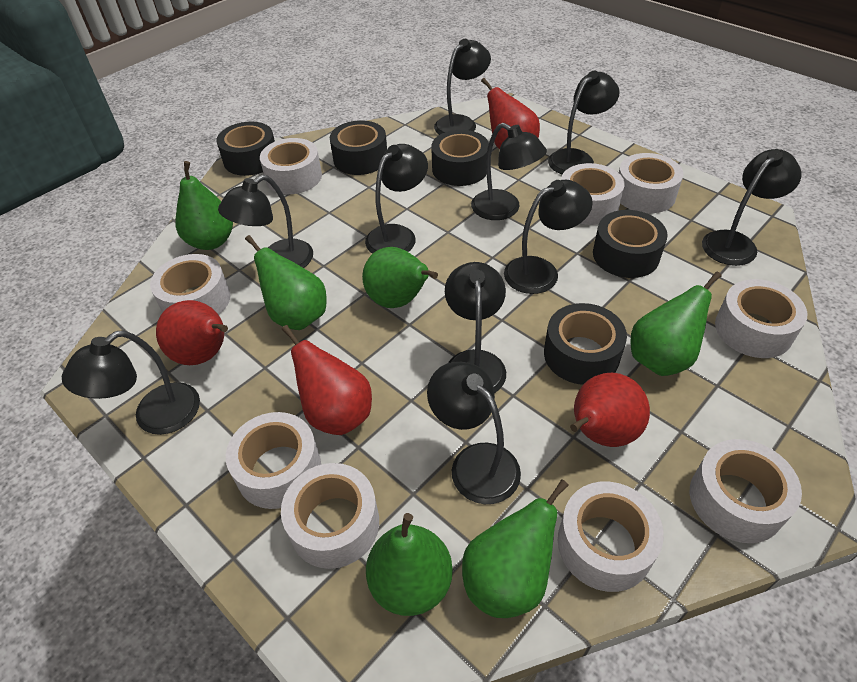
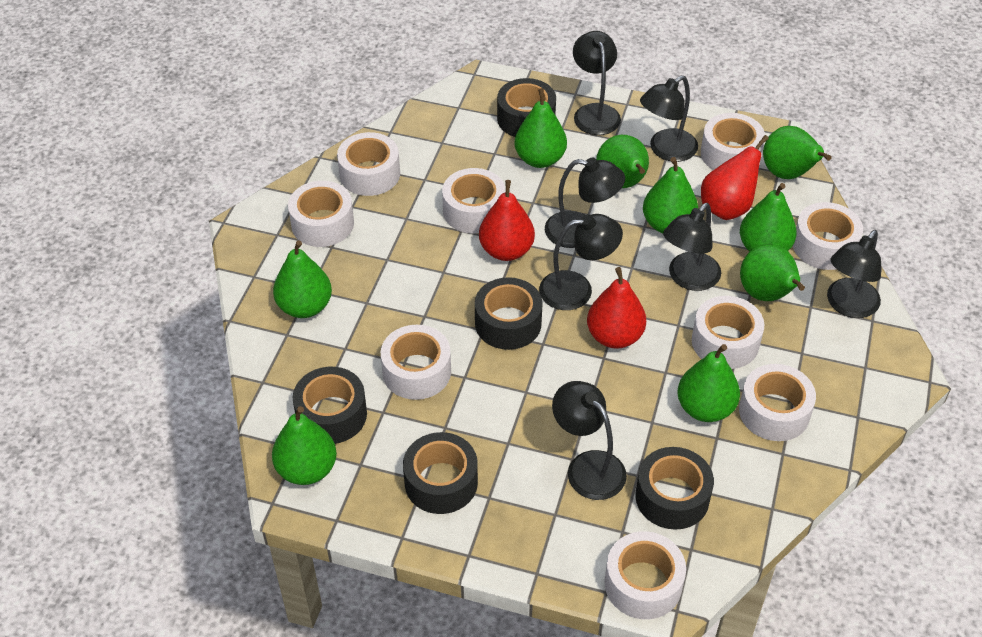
black lamp: [62,330,200,435] [218,175,313,268] [365,144,428,254] [427,362,521,504] [434,39,491,135] [445,262,506,393] [471,123,547,220] [504,180,593,294] [548,71,620,175] [702,149,802,266] = 10 -> [539,214,623,310] [545,158,625,248] [552,381,627,500] [573,31,621,135] [640,75,698,162] [663,203,721,291] [827,230,881,318] = 7
green pear: [175,161,233,250] [245,235,327,330] [362,247,438,308] [366,513,453,616] [462,479,569,618] [630,272,722,376] = 6 -> [272,406,337,485] [273,240,332,318] [514,88,567,168] [596,135,649,188] [643,157,698,233] [677,344,740,422] [740,183,797,252] [740,244,805,301] [763,126,832,179] = 9
red pear: [156,300,228,365] [282,325,372,435] [481,78,540,149] [570,373,650,447] = 4 -> [479,180,535,261] [587,267,646,349] [701,135,769,220] = 3

